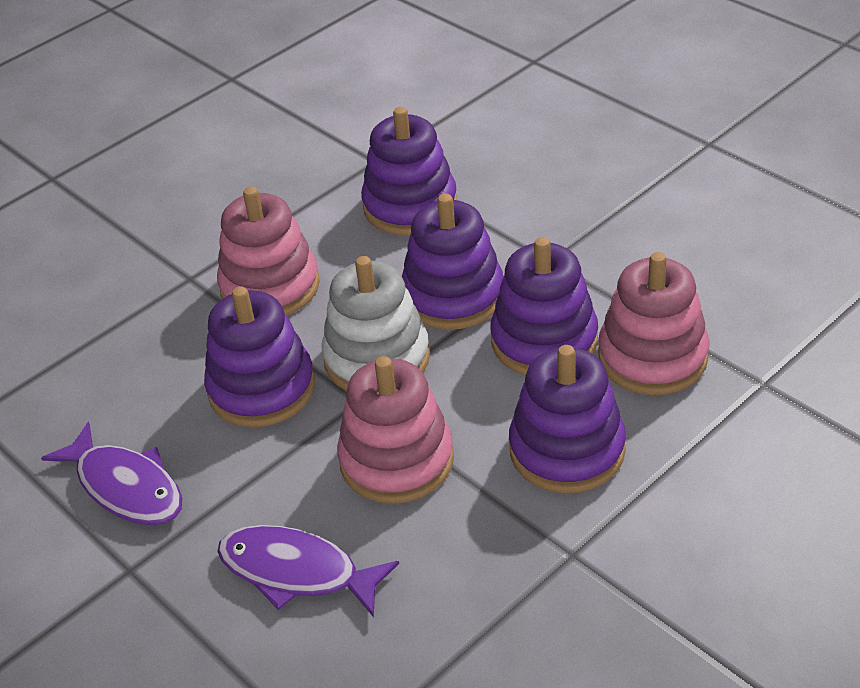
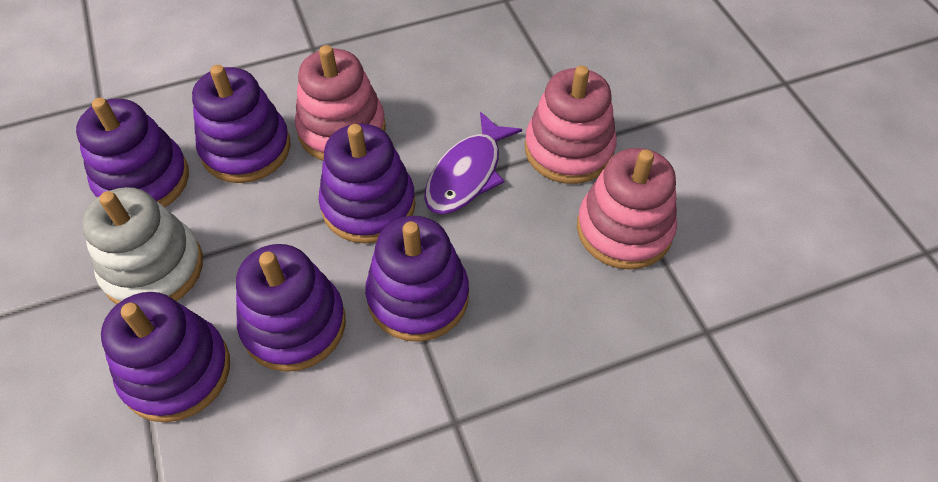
purple fish: [41,422,182,525] [217,525,399,617] = 2 -> [424,112,522,214] = 1
purple stacking toy: [204,286,315,427] [361,107,457,235] [402,194,503,330] [490,237,598,376] [509,345,626,493] = 5 -> [76,98,189,207] [101,292,230,422] [192,65,290,183] [236,244,346,372] [319,124,416,244] [365,216,469,342] = 6

